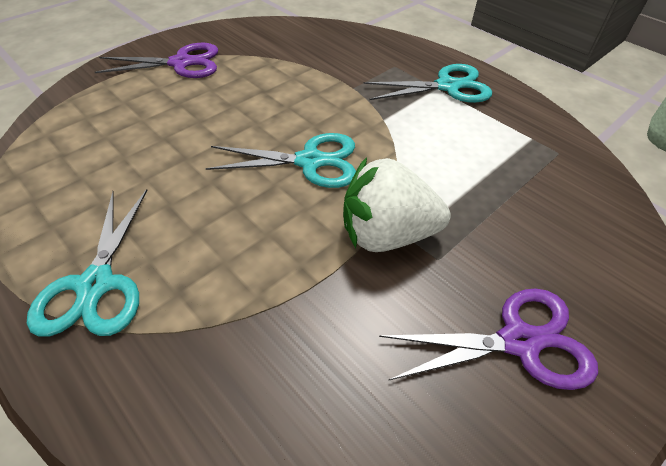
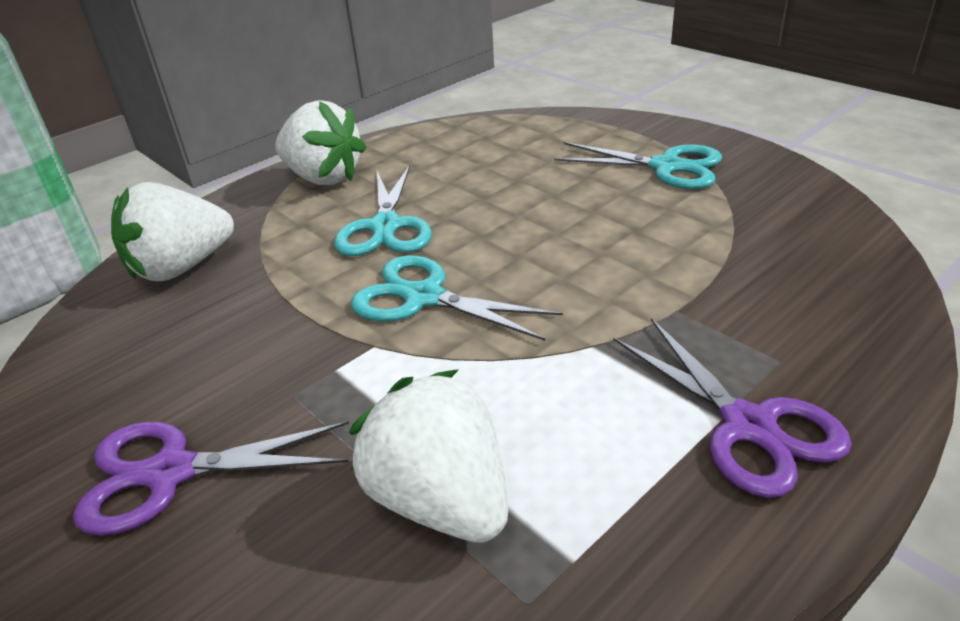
white strawberry: [343,157,451,252] = 1 -> [111,182,234,281] [275,100,367,185] [349,369,508,543] = 3

